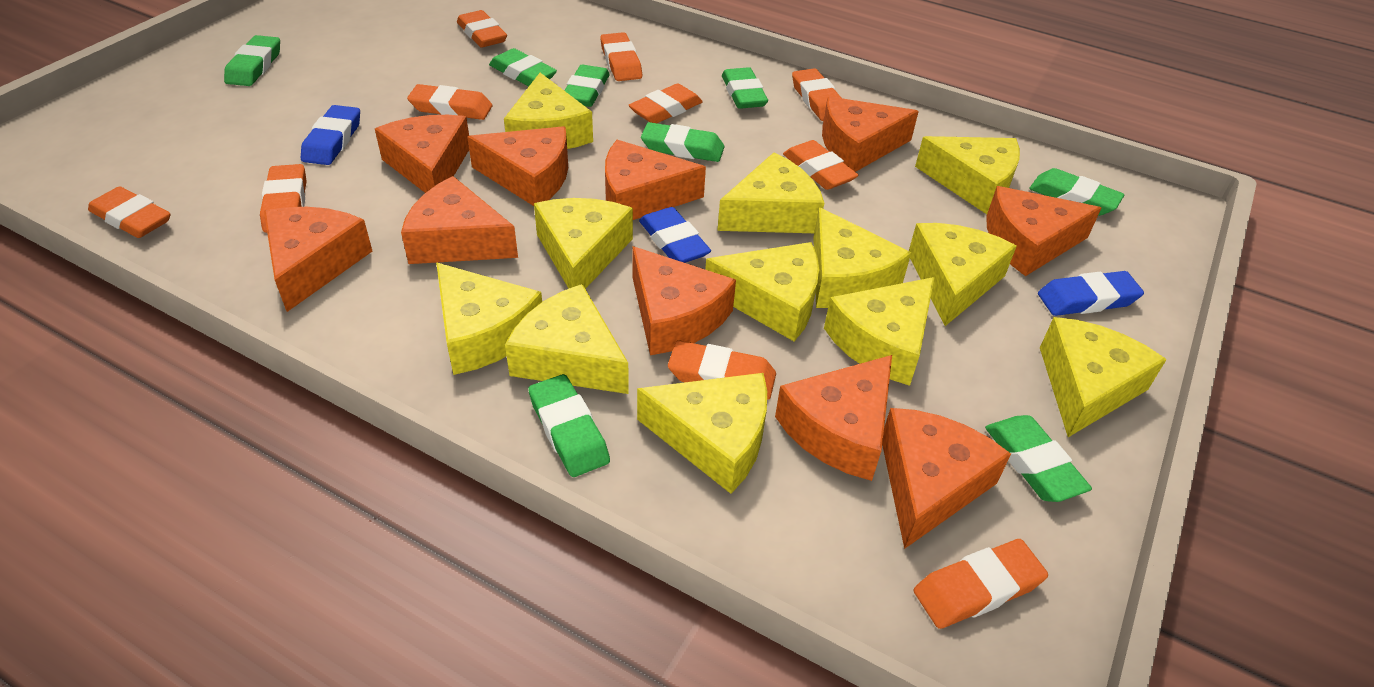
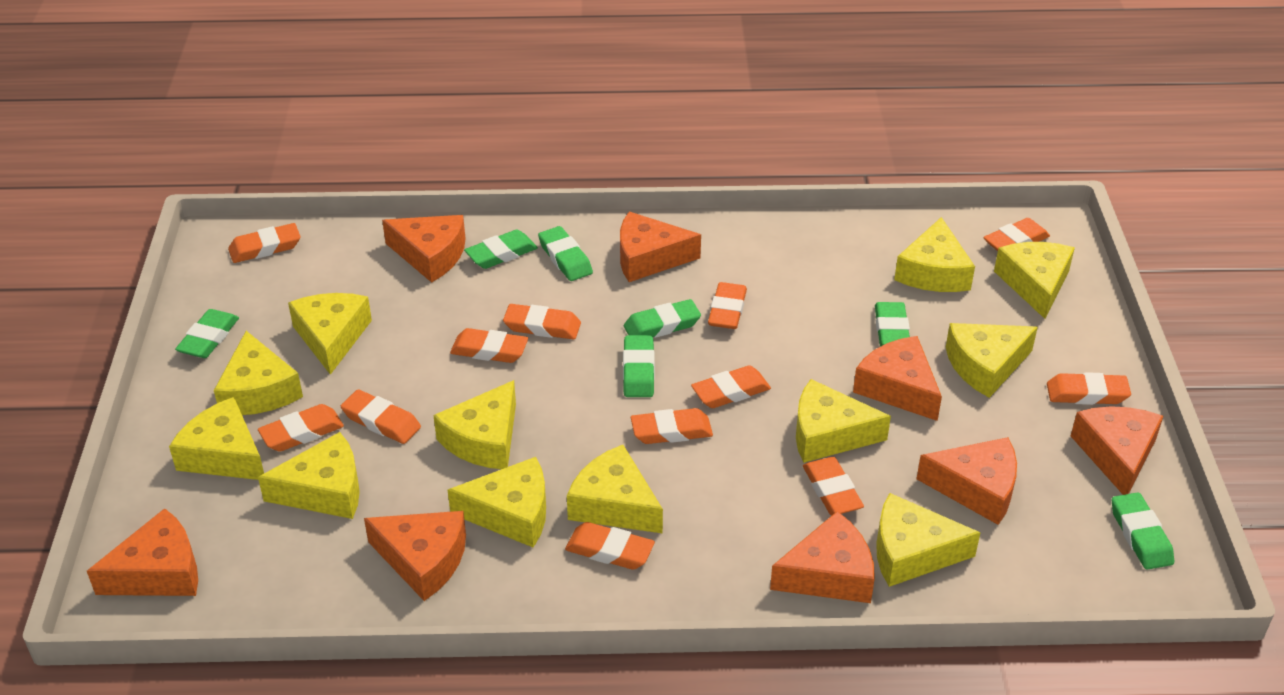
blue eraser: [301,105,360,165] [639,207,711,263] [1038,271,1144,316] = 3 -> none = 0
green eraser: [224,35,280,86] [489,48,557,87] [528,374,610,477] [564,65,610,107] [641,122,724,162] [722,67,768,109] [985,415,1092,502] [1029,168,1124,216] = 8 -> [175,309,239,358] [464,229,538,269] [538,226,593,281] [623,335,655,397] [624,299,701,338] [875,302,910,347] [1112,492,1174,570] = 7
orange cheese: [264,207,372,312] [375,115,469,193] [401,176,518,264] [467,126,568,206] [605,140,706,220] [632,246,736,355] [775,355,892,481] [822,97,919,172] [882,408,1011,549] [986,186,1101,276] = 10 -> [87,508,198,596] [364,511,466,601] [382,215,466,283] [620,212,701,282] [770,511,875,603] [853,336,942,421] [917,437,1017,525] [1071,406,1163,495] = 8
orange eraser: [88,186,171,238] [260,164,306,233] [407,84,492,120] [457,10,507,48] [600,32,642,81] [629,83,703,123] [668,340,776,400] [783,140,858,190] [792,68,841,121] [913,539,1048,629] = 10 -> [228,223,301,263] [258,404,344,452] [341,389,421,444] [450,328,528,363] [503,304,581,339] [565,522,655,570] [631,408,713,444] [691,365,771,408] [708,282,747,329] [803,457,864,515] [983,218,1050,251] [1047,372,1131,405] = 12

